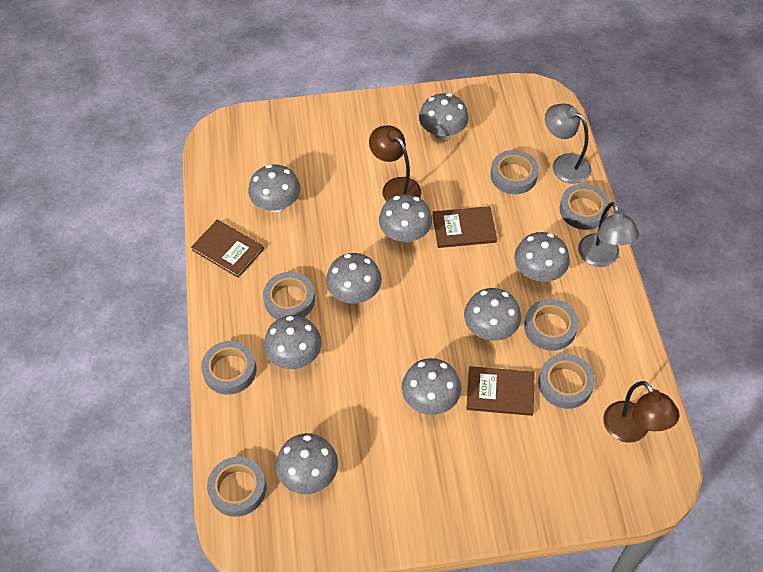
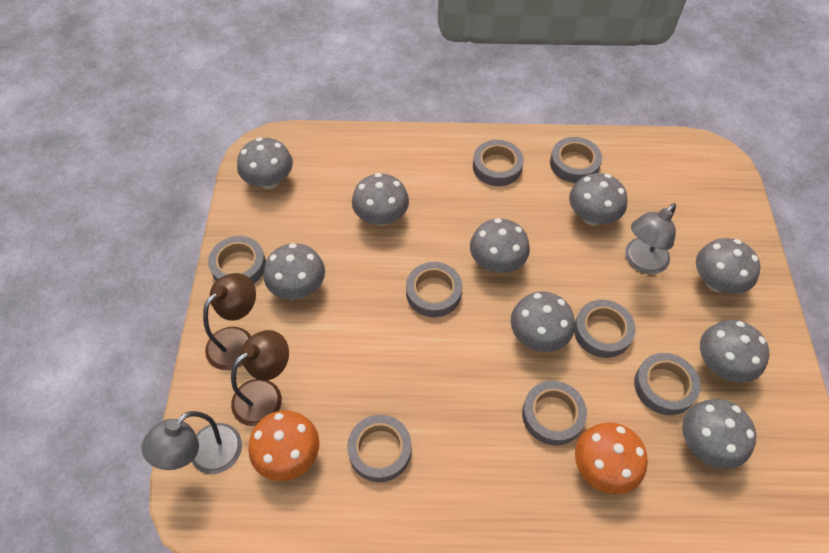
brown book: [191,220,264,278] [432,206,497,248] [467,366,535,416] = 3 -> none = 0
grey tape: [201,341,257,395] [207,457,266,517] [263,272,315,320] [490,150,539,194] [524,299,578,351] [538,354,595,409] [560,184,610,230] = 7 -> [208,236,266,284] [347,415,412,482] [406,262,462,317] [473,140,524,186] [522,381,587,445] [550,137,602,183] [574,300,636,358] [634,353,700,415] = 8
orange mushroom: none = 0 -> [248,410,320,481] [575,422,648,495] = 2

